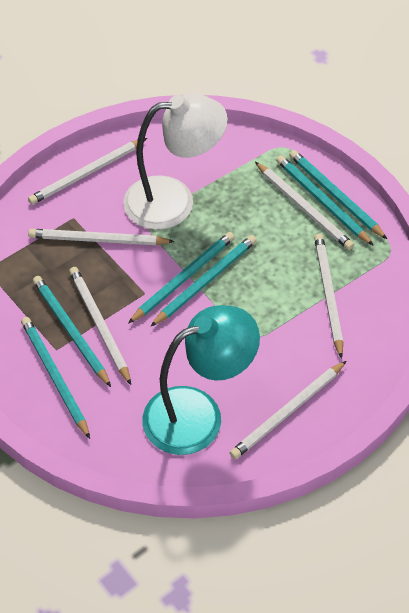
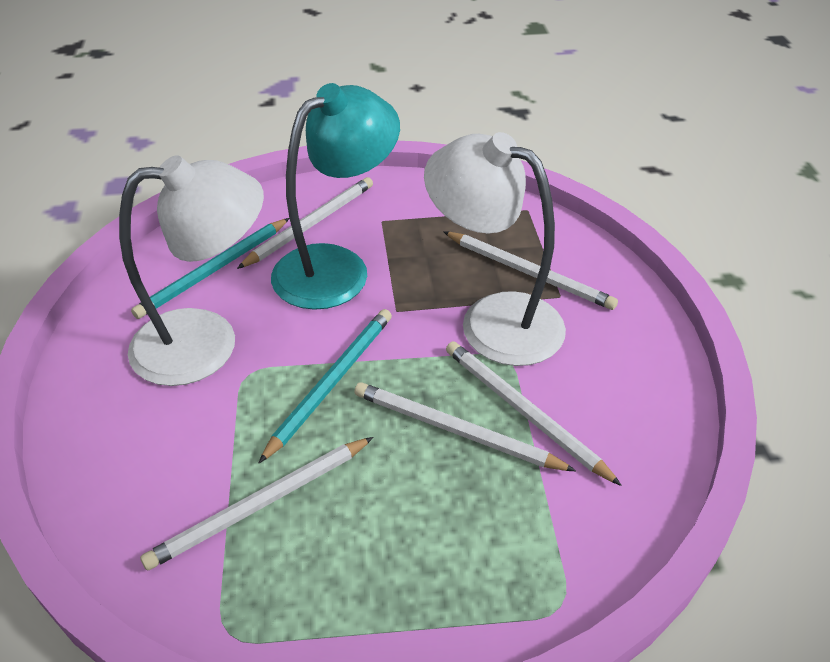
turquoise pencil: [21,317,90,439] [33,276,111,387] [128,232,235,324] [151,235,257,326] [276,155,373,245] [289,150,387,239] = 6 -> [131,218,289,319] [259,309,392,463] = 2
white lamp: [123,93,228,230] = 1 -> [119,155,264,386] [424,132,566,366] = 2
white pencil: [28,138,147,205] [28,229,175,245] [69,267,131,385] [230,361,346,459] [255,162,354,250] [314,234,343,359] = 6 -> [140,437,373,570] [237,177,373,269] [354,382,576,471] [443,231,618,310] [446,341,622,486] = 5

